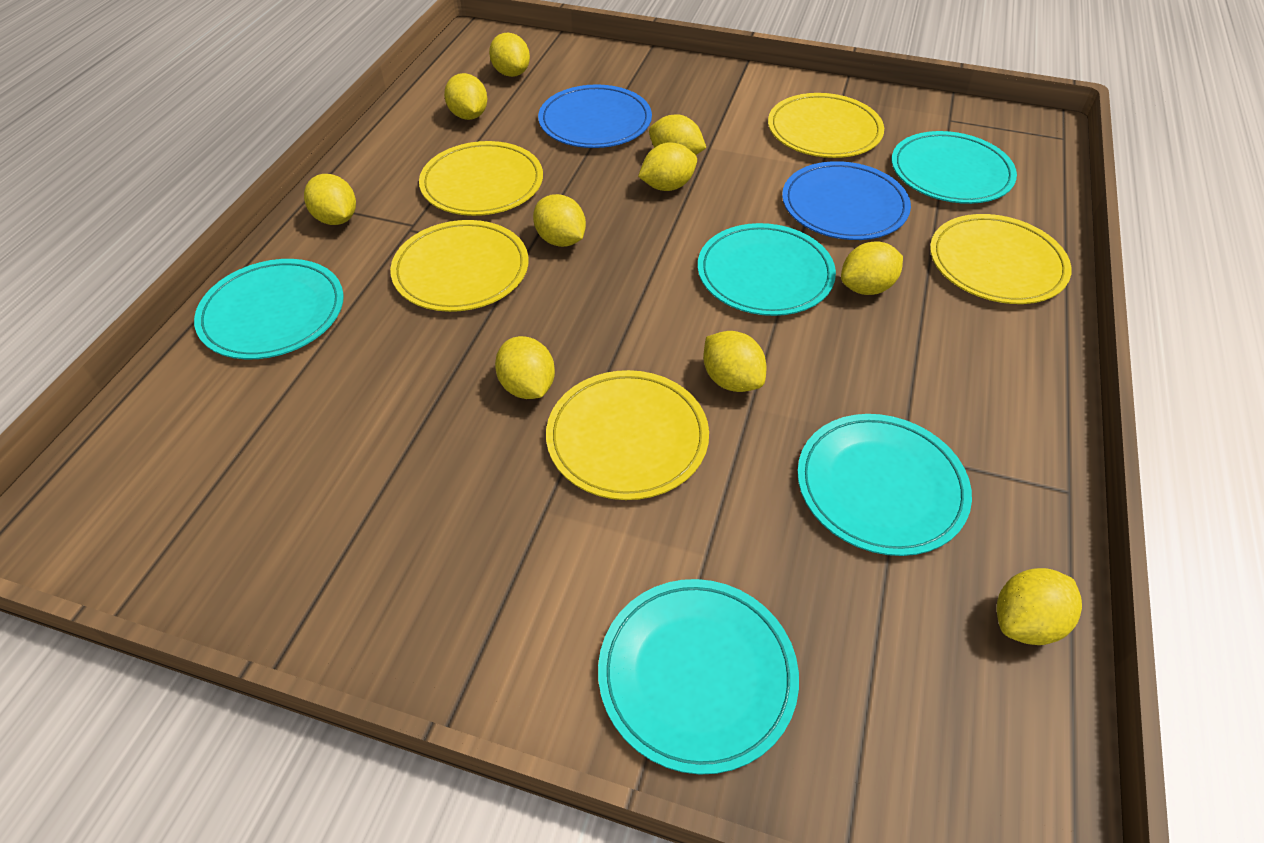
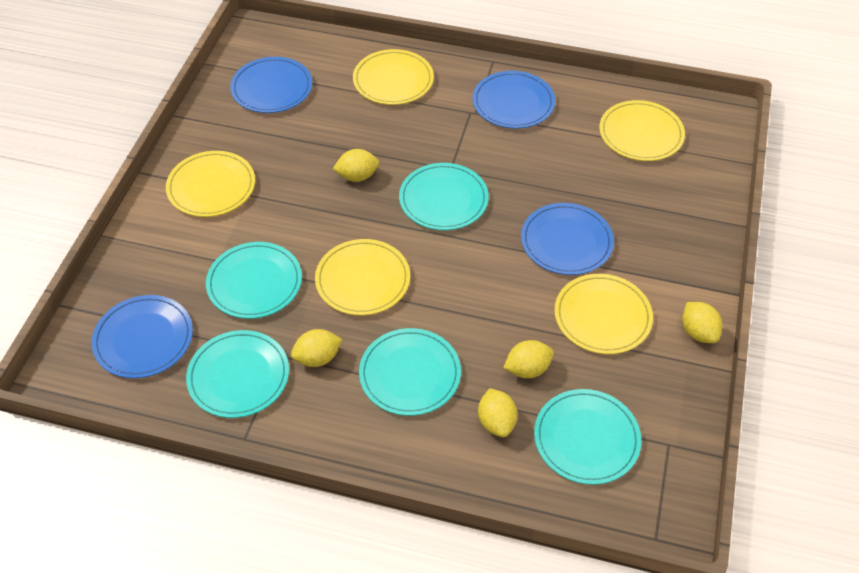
blue plate: [538,84,652,148] [782,161,911,240] = 2 -> [92,295,193,378] [230,57,312,113] [472,71,555,129] [521,203,614,275] = 4
yellow lemon: [304,174,356,225] [444,73,487,120] [489,33,530,77] [495,336,555,399] [533,194,586,247] [638,142,697,191] [649,114,706,155] [703,331,766,392] [841,241,903,295] [996,568,1082,645] = 10 -> [291,329,343,367] [333,149,379,182] [478,388,517,437] [503,340,554,378] [682,302,722,343] = 5

